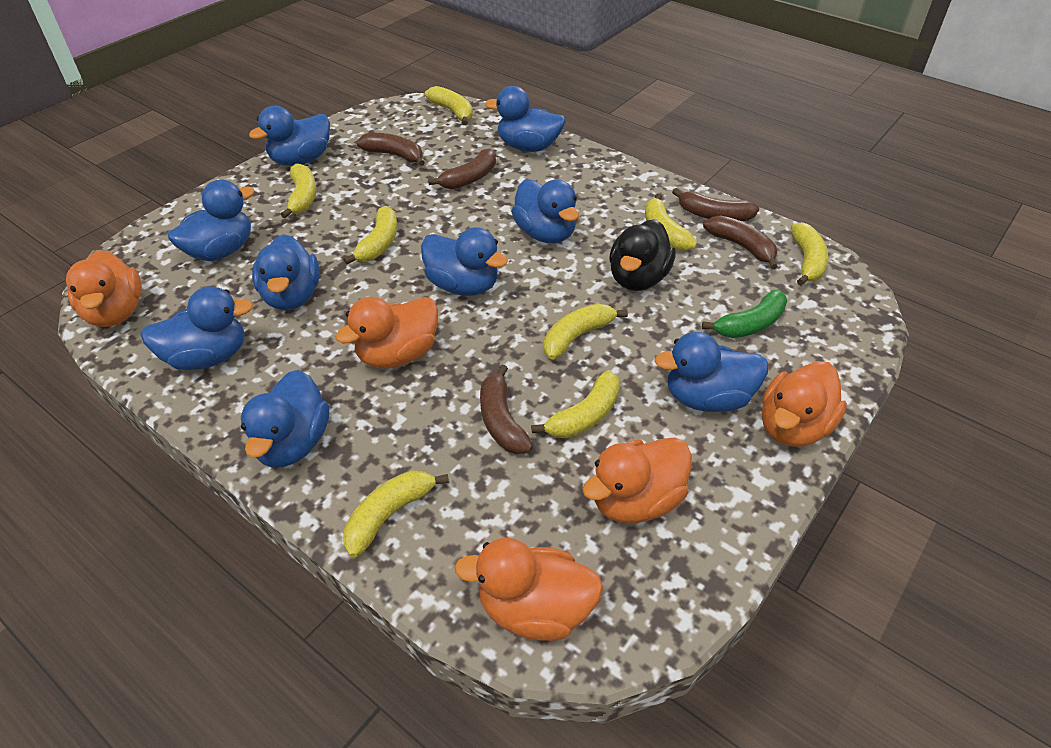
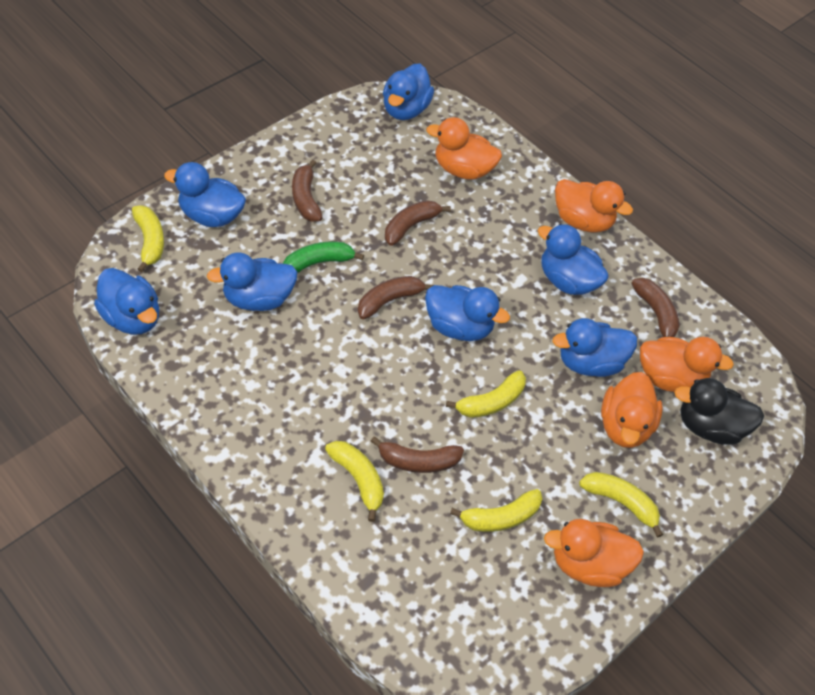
blue duck: [141,286,253,370] [168,180,255,261] [241,370,329,468] [249,106,330,166] [252,234,320,310] [421,227,508,296] [485,86,566,152] [511,179,579,243] [654,332,768,412] = 9 -> [94,268,159,335] [164,162,246,227] [207,253,297,311] [383,63,434,120] [425,285,510,341] [538,224,609,295] [553,318,637,377] = 7
yellow banana: [281,163,316,218] [343,206,397,265] [343,470,449,557] [425,86,473,125] [531,371,620,439] [544,304,628,360] [645,193,697,251] [791,222,828,286] = 8 -> [132,205,164,272] [325,441,384,522] [446,370,526,418] [450,489,542,532] [579,472,663,538] = 5

